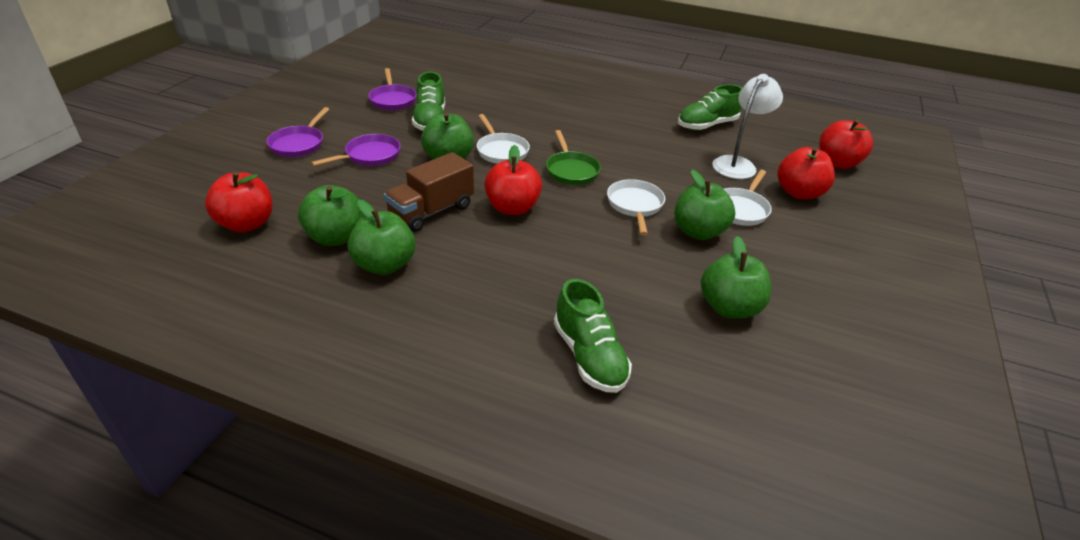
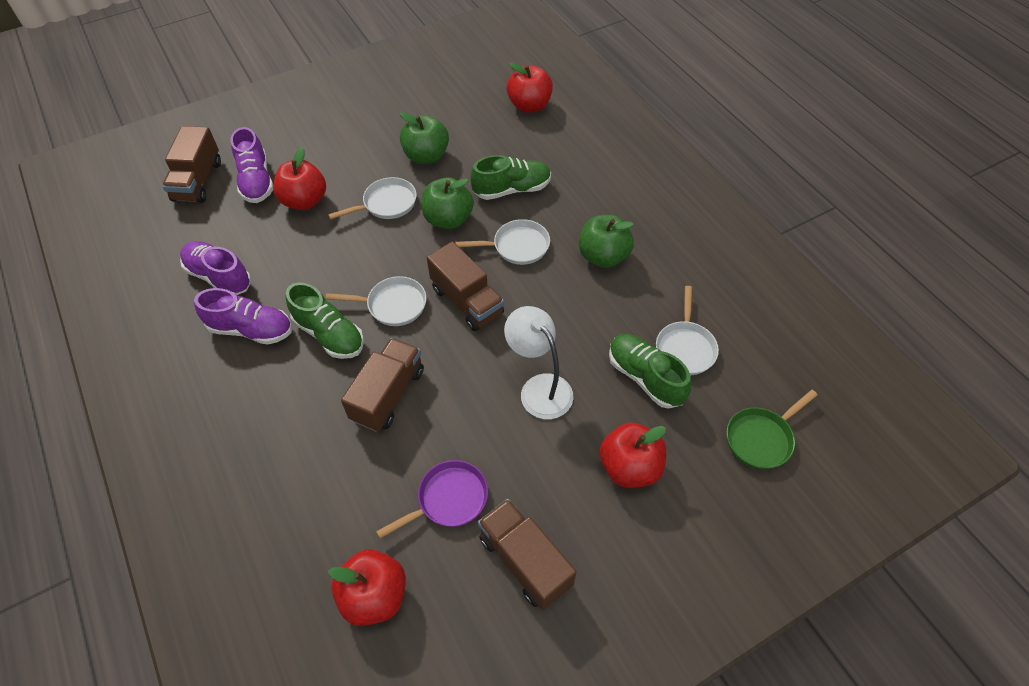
brown truck: [384,152,474,232] = 1 -> [162,126,221,203] [341,338,424,432] [427,242,504,331] [478,499,576,610] = 4
green apple: [298,185,363,246] [348,200,415,275] [421,113,474,160] [675,170,735,240] [701,236,771,319] = 5 -> [400,112,449,164] [421,177,474,229] [579,215,634,268] = 3
purple pan: [266,107,329,157] [311,134,401,166] [368,68,417,110] = 3 -> [376,460,488,539] = 1
purple shoe: none = 0 -> [180,241,251,295] [194,288,292,345] [231,127,273,203] = 3
white pan: [477,114,530,164] [607,179,665,235] [724,170,772,226] = 3 -> [326,276,426,326] [328,177,417,219] [455,219,550,265] [656,286,719,375] = 4

